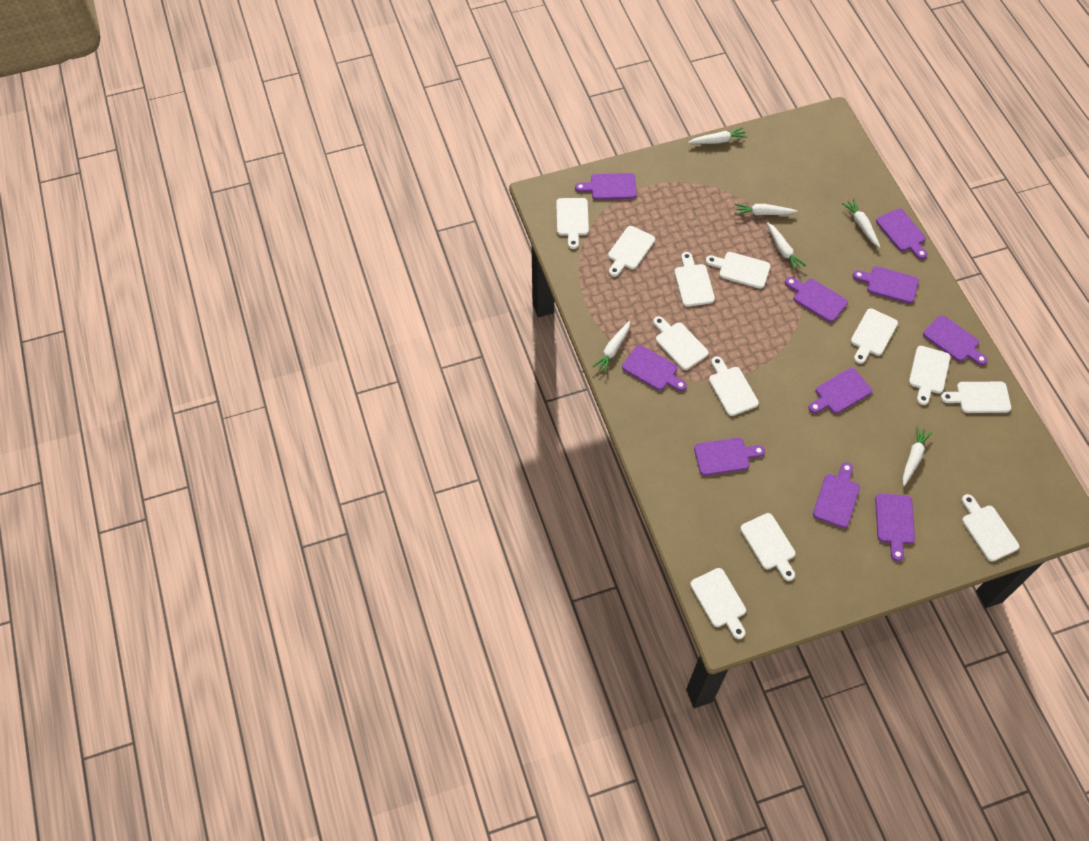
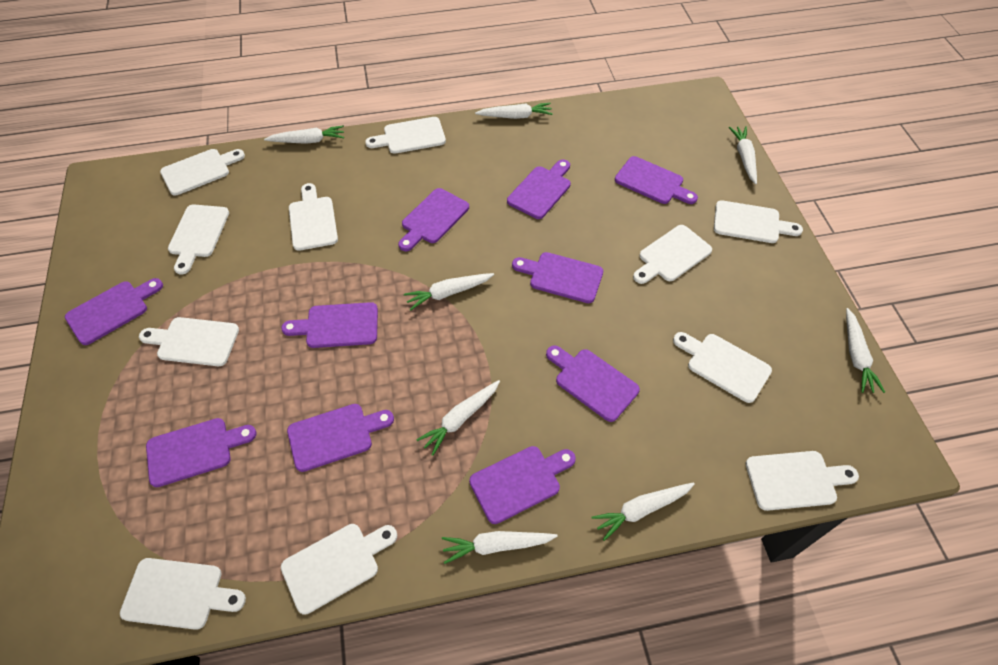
white carrot: [593,320,630,373] [688,127,747,144] [735,204,797,215] [767,222,806,271] [842,199,880,248] [903,426,932,486] = 6 -> [264,125,344,144] [404,273,494,310] [416,380,500,456] [442,531,558,564] [475,103,553,119] [591,482,695,541] [729,126,757,184] [846,308,885,393] = 8
white cutting board: [556,198,589,249] [608,226,655,277] [653,316,709,370] [674,252,715,307] [690,568,746,639] [706,252,771,289] [709,356,759,416] [740,513,795,581] [851,308,898,364] [909,346,950,405] [941,382,1011,413] [962,494,1019,562] = 12 -> [120,558,246,630] [139,317,239,366] [160,149,245,195] [168,205,229,275] [281,524,397,615] [289,183,338,251] [365,117,446,154] [633,225,712,284] [673,332,772,403] [714,200,803,243] [746,451,859,511] = 11

